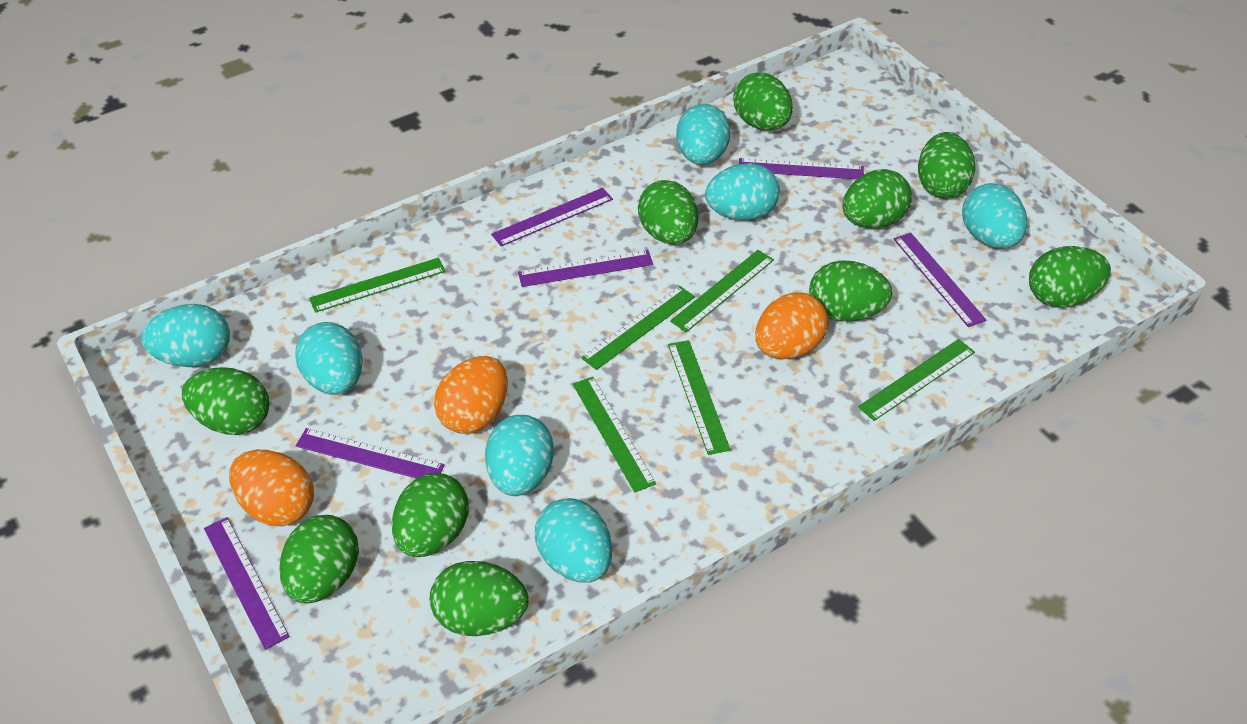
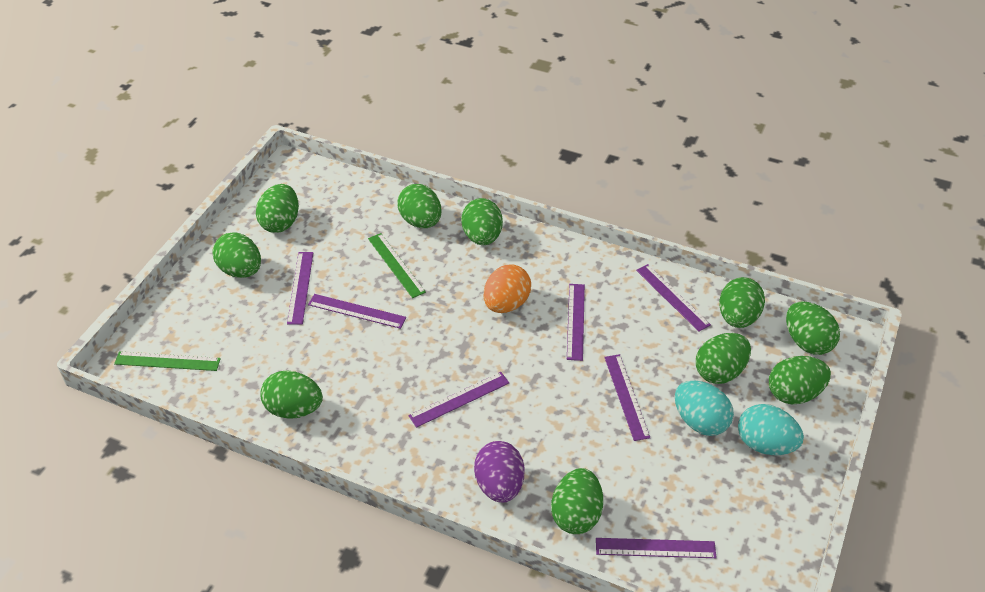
green ruler: [309,258,446,313] [573,377,656,493] [581,286,695,370] [668,340,731,455] [670,250,774,332] [858,339,975,421] = 6 -> [114,351,221,371] [368,233,426,298] = 2
orange egg: [229,450,314,526] [434,356,508,434] [755,292,828,359] = 3 -> [484,264,531,313] = 1
purple egg: none = 0 -> [474,441,524,503] = 1
purple ruler: [204,517,290,650] [296,428,445,478] [491,188,613,246] [518,250,653,287] [739,158,864,179] [894,233,986,327] = 6 -> [287,252,313,324] [308,294,406,329] [408,372,509,428] [567,284,585,361] [596,538,717,558] [604,354,650,441] [636,264,711,331] = 7
turquoise egg: [141,304,230,367] [295,322,363,395] [485,415,554,496] [535,498,612,583] [676,104,731,165] [705,163,780,221] [962,183,1027,248] = 7 -> [675,381,734,436] [738,404,804,455] = 2

